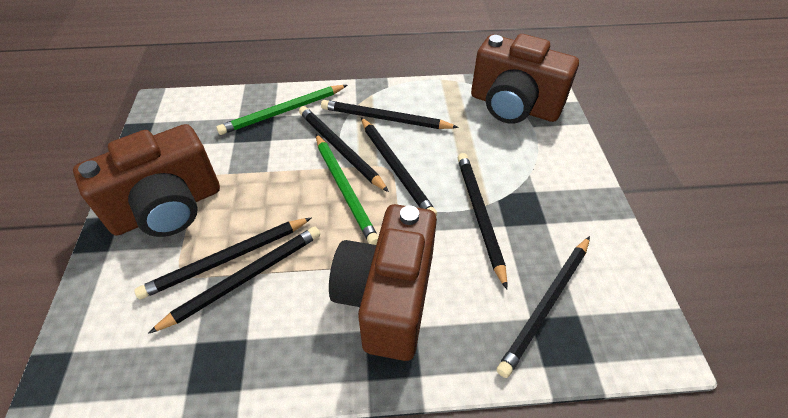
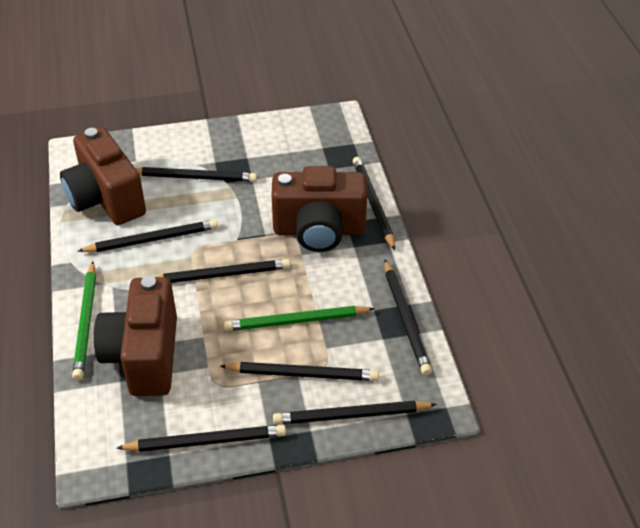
black pencil: [134,218,311,300] [148,227,320,334] [299,106,389,192] [321,100,459,129] [361,117,437,216] [458,153,507,289] [497,236,590,378] = 7 -> [78,219,218,252] [117,425,286,452] [135,167,257,182] [156,259,291,283] [220,362,379,381] [273,401,437,425] [353,157,395,250] [384,260,432,375] = 8

